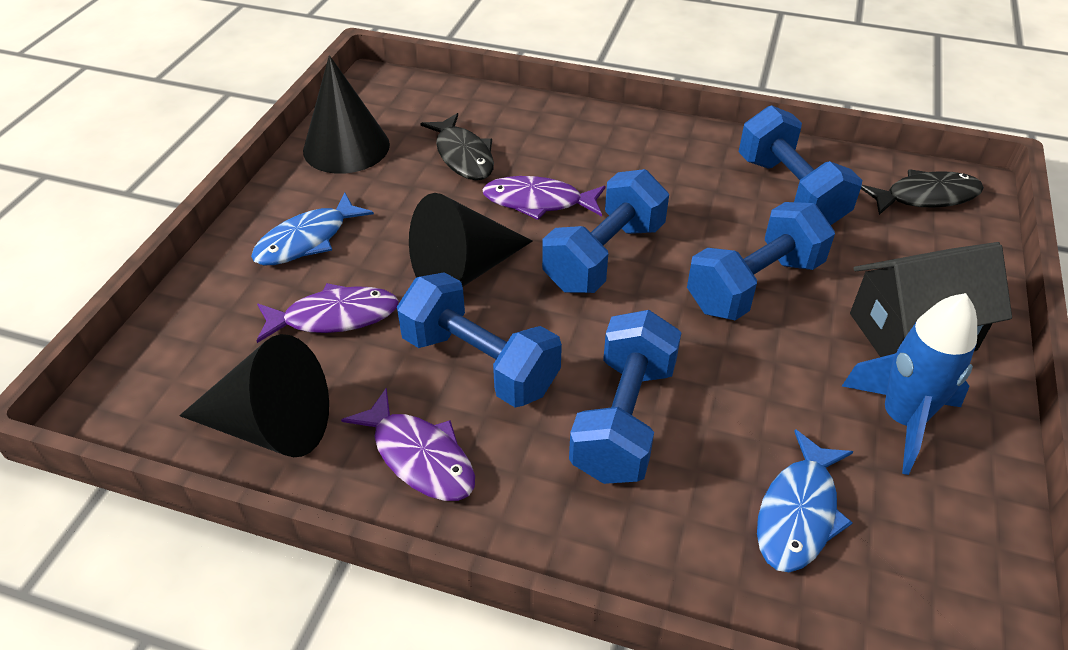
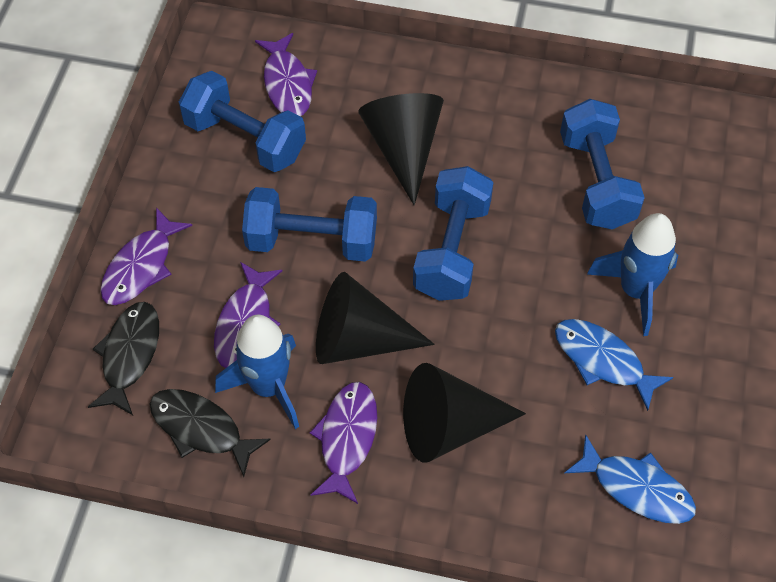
black house: [850,242,1012,357] = 1 -> none = 0
blue dumbbell: [397,272,562,407] [542,169,669,293] [569,310,682,484] [687,202,835,320] [739,105,862,225] = 5 -> [179,71,306,172] [242,187,377,262] [413,166,493,301] [560,99,645,229] = 4
blue rocket: [842,293,977,475] = 1 -> [215,315,299,429] [587,213,678,336] = 2
purple fish: [256,283,399,343] [341,388,475,501] [482,176,605,220] = 3 -> [100,207,192,305] [214,262,282,368] [255,33,317,116] [309,382,377,504] = 4

